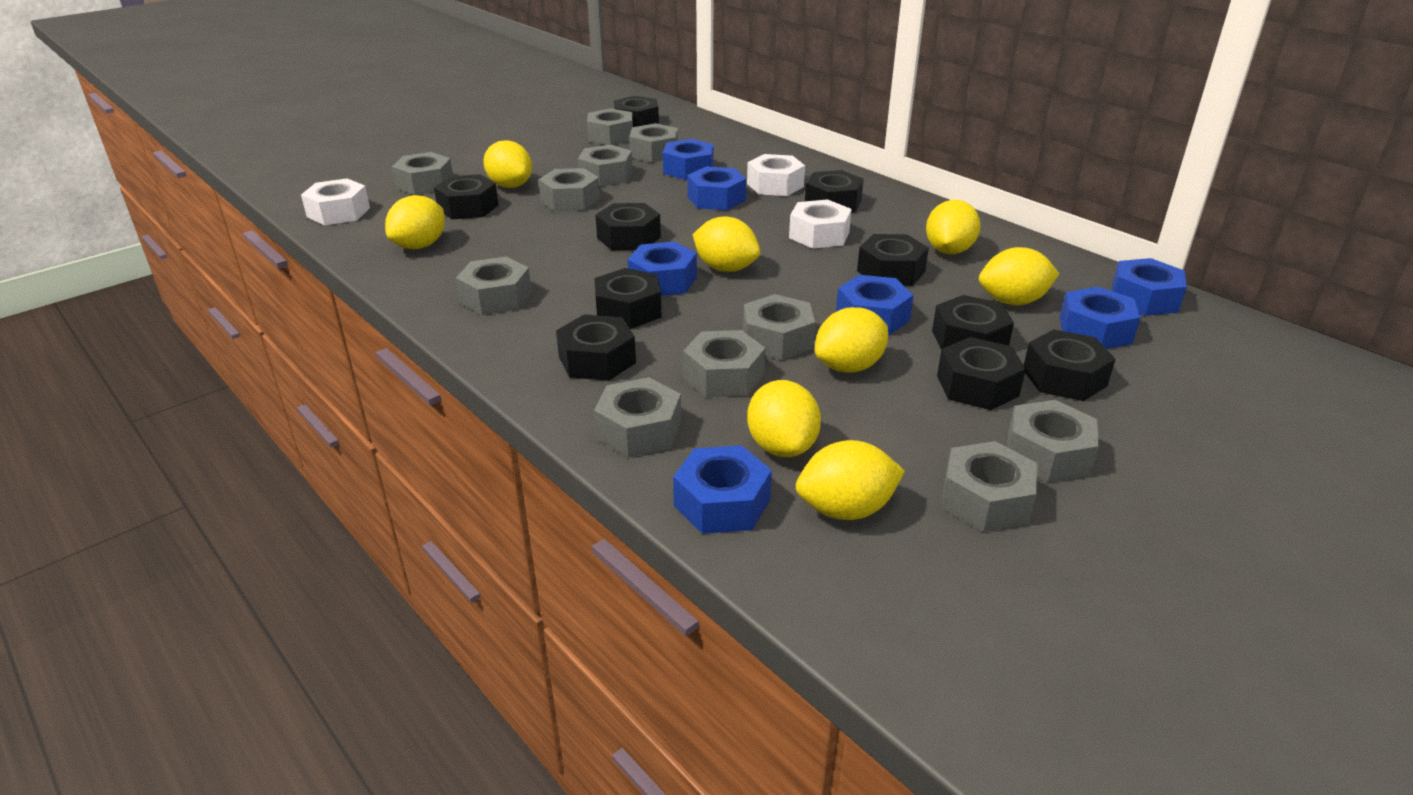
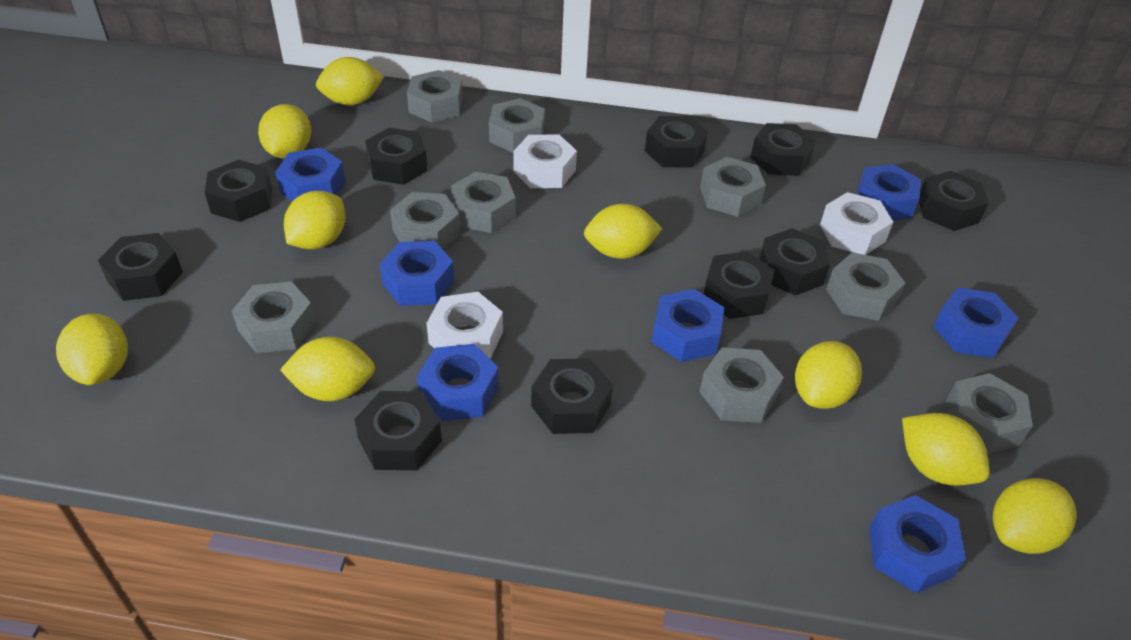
grey nut: [392,152,453,195] [456,257,532,315] [538,168,600,212] [578,145,633,187] [587,108,633,145] [594,377,681,457] [629,123,678,163] [683,330,765,397] [743,294,815,360] [941,441,1038,532] [1007,400,1099,482] = 11 -> [232,281,315,353] [390,192,460,249] [407,70,463,123] [451,172,516,233] [489,98,545,153] [700,157,766,217] [700,348,784,423] [826,253,905,321] [946,373,1033,454] = 9
yellow lemon: [385,195,445,249] [483,140,532,188] [693,217,760,272] [747,380,821,457] [796,440,905,520] [815,307,888,373] [926,200,981,254] [979,247,1059,305] = 8 -> [56,313,128,385] [258,104,311,158] [280,336,375,401] [284,191,346,249] [316,57,384,105] [584,204,662,259] [795,341,862,409] [902,413,990,486] [993,478,1077,554] = 9

